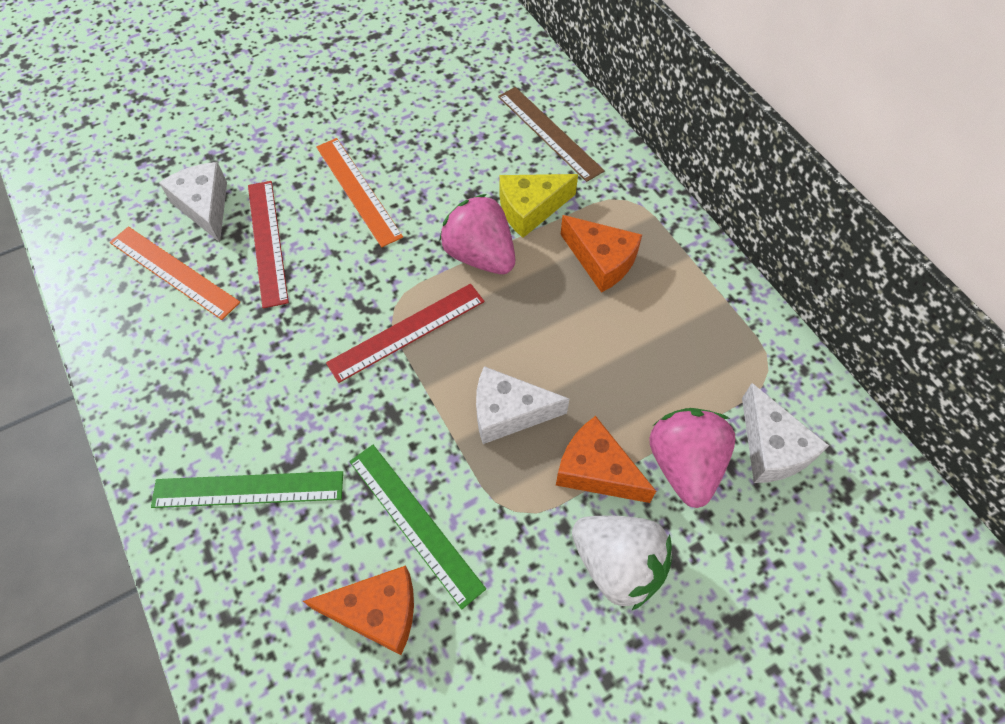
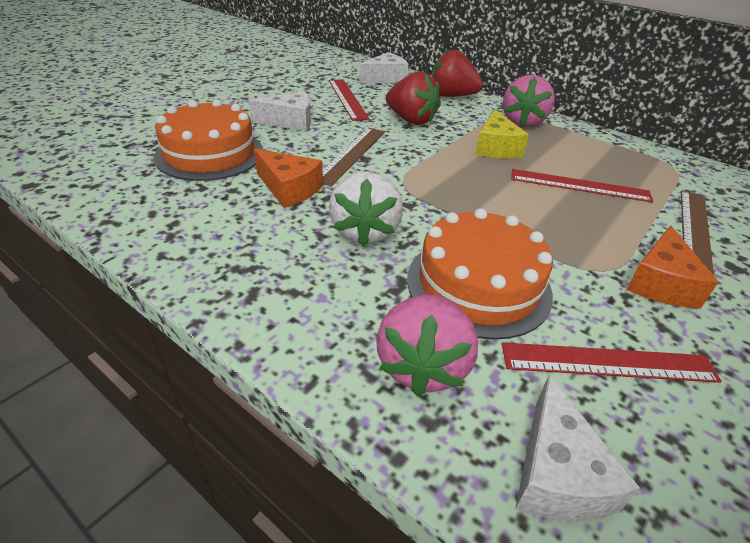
brown ruler: [498,87,605,182] = 1 -> [323,128,385,186] [681,190,714,275] = 2
green ruler: [151,471,343,508] [349,445,486,609] = 2 -> none = 0
orange cake: none = 0 -> [154,99,263,181] [407,208,553,340] = 2
orange cheese: [303,565,414,655] [556,416,656,503] [560,215,642,293] = 3 -> [254,149,323,208] [626,226,719,308] = 2
orange ruler: [110,227,240,320] [316,138,403,247] = 2 -> none = 0
red ruler: [248,181,289,308] [326,284,484,383] = 2 -> [329,79,369,121] [502,342,722,383] [511,169,653,203] = 3
red strawberry: none = 0 -> [386,72,441,125] [432,49,483,97] = 2

